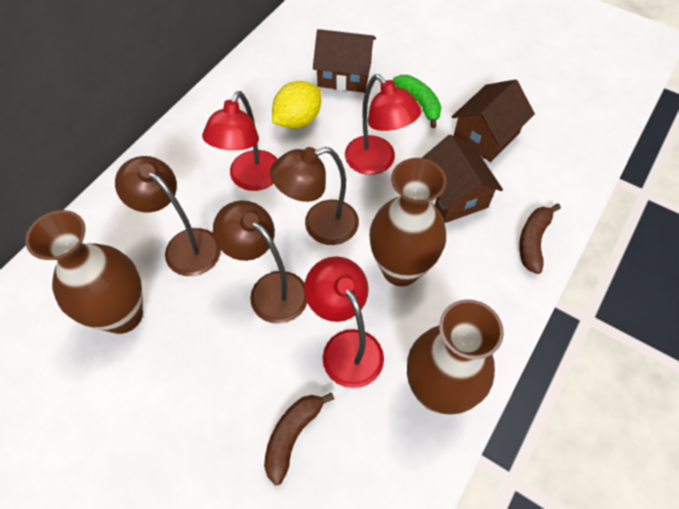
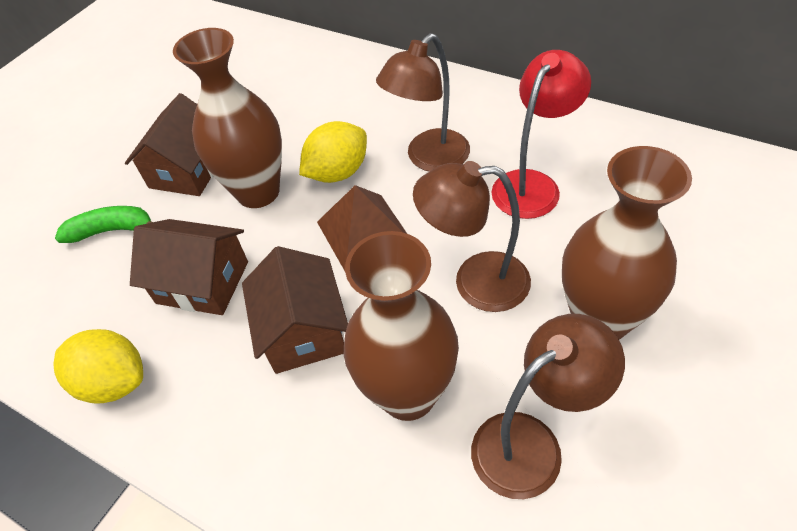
brown banana: [264,392,334,485] [519,204,561,274] = 2 -> none = 0
brown pyramid: none = 0 -> [317,185,407,271] = 1
red lamp: [202,91,277,191] [304,256,384,388] [345,74,422,175] = 3 -> [491,50,591,219] = 1
yellow lemon: [272,81,321,129] = 1 -> [54,329,143,404] [299,121,367,183] = 2

